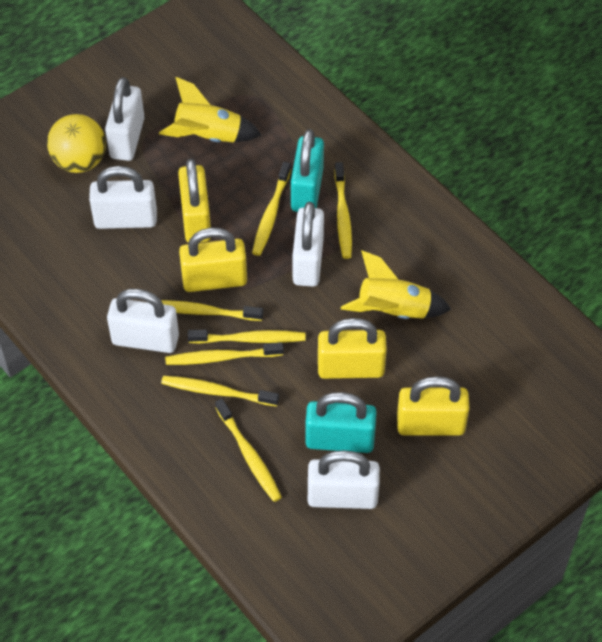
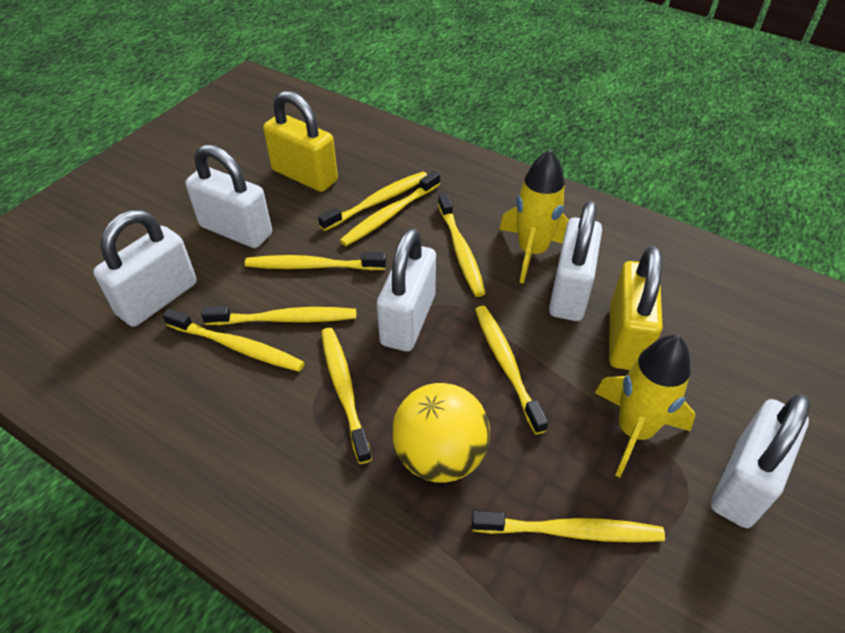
turquoise padlock: [291,129,324,212] [305,392,376,453] = 2 -> none = 0
yellow padlock: [178,159,211,243] [179,228,247,292] [318,318,387,379] [397,376,469,436] = 4 -> [263,91,338,192] [609,246,663,370] = 2
yellow toothbrush: [161,300,263,321] [161,376,279,406] [165,342,284,365] [188,330,305,344] [215,399,282,502] [252,162,291,256] [334,162,352,259] = 7 -> [162,308,305,372] [201,306,356,325] [245,252,386,270] [318,172,427,231] [321,328,372,464] [340,171,440,246] [438,193,486,297] [472,511,665,542] [475,306,548,434] = 9

